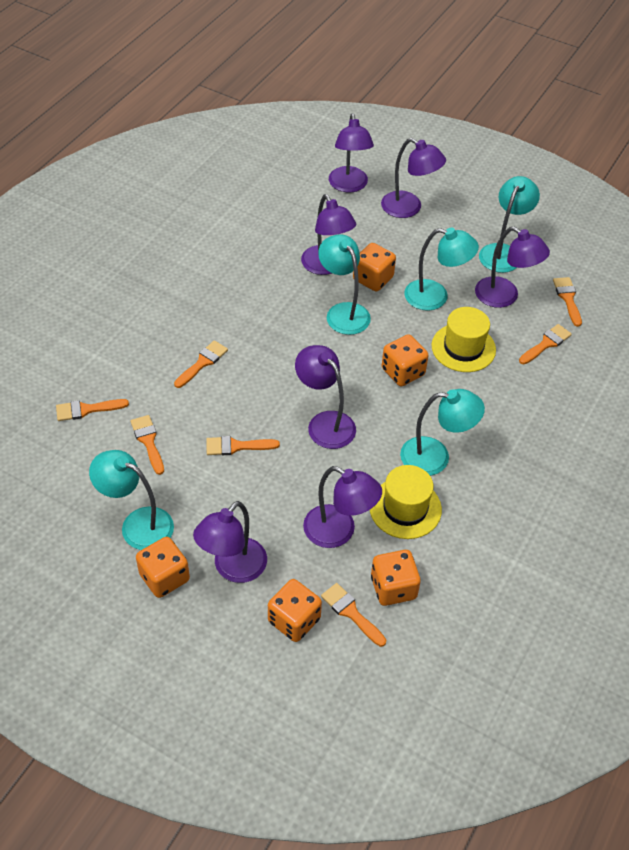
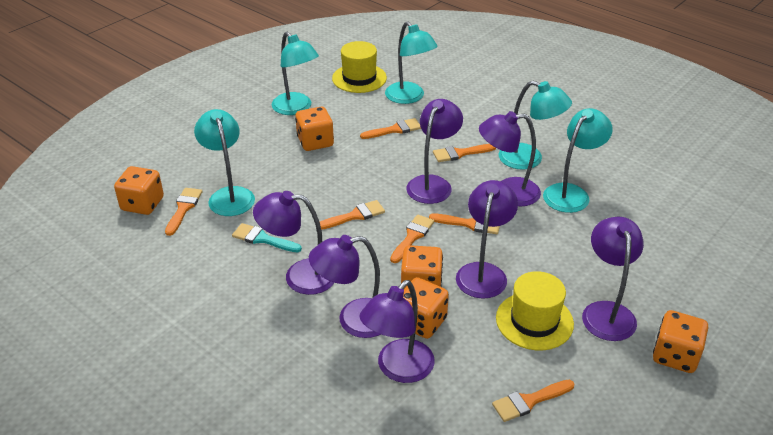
turquoise brush: none = 0 -> [232,223,302,253] = 1

